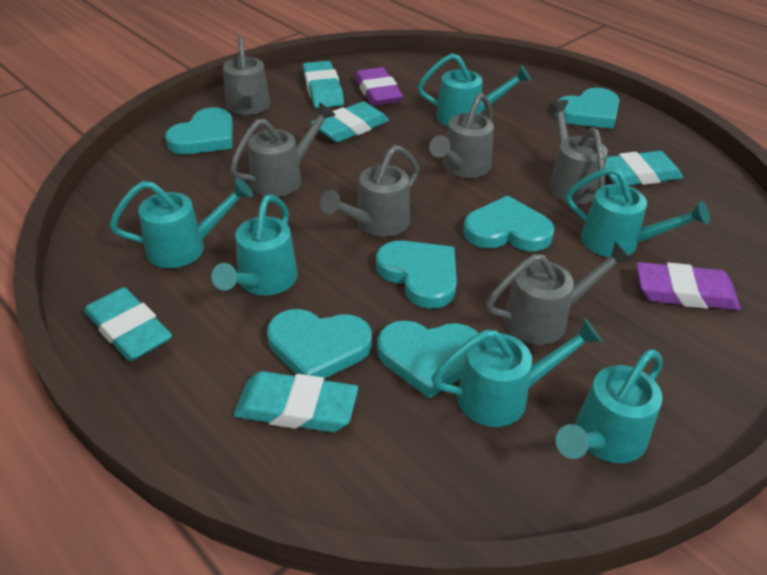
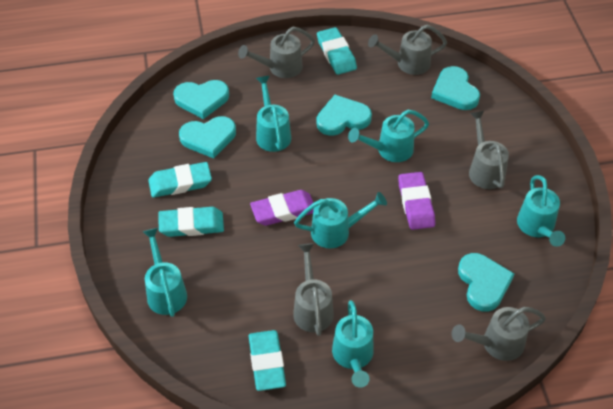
grey watering can: [223,36,270,115] [230,102,336,197] [320,145,419,237] [429,93,494,178] [486,242,632,345] [548,100,608,204] = 6 -> [238,27,315,78] [293,243,334,336] [368,25,447,75] [452,307,546,361] [469,111,509,189] = 5
turquoise eraser: [84,287,172,361] [234,371,358,432] [303,61,344,108] [311,101,389,142] [605,151,683,186] = 5 -> [148,162,212,198] [158,207,224,237] [249,330,286,391] [317,27,357,75] = 4
turquoise heart: [165,107,233,154] [267,309,372,378] [376,240,457,309] [377,320,478,398] [463,196,554,251] [554,88,619,129] = 6 -> [173,80,229,119] [179,116,236,159] [317,95,372,136] [431,66,480,110] [458,253,514,311] = 5

